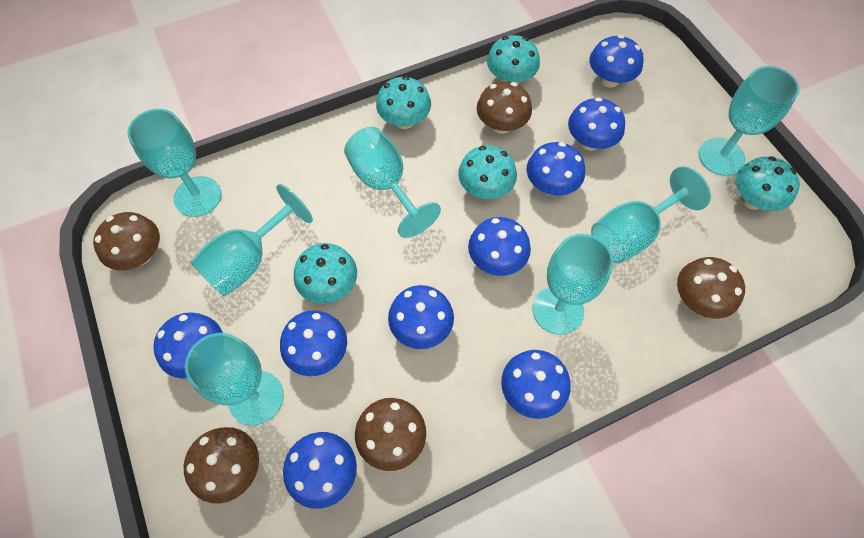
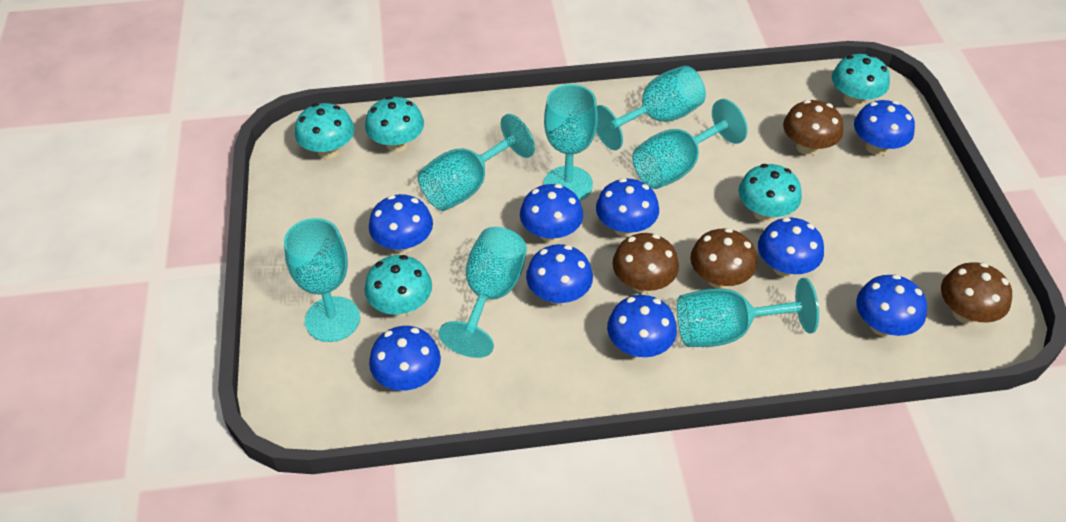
brown mushroom: [93,212,160,270] [184,427,259,504] [355,398,426,471] [477,81,532,134] [677,257,745,319] = 5 -> [612,233,679,293] [690,228,757,289] [783,100,843,155] [941,262,1012,324] = 4

